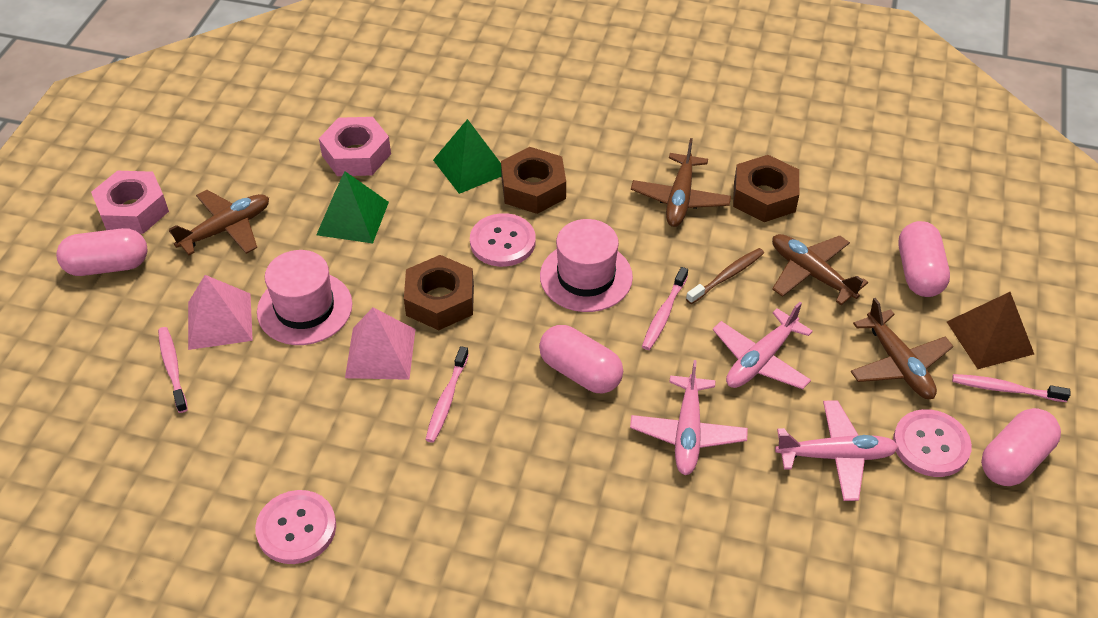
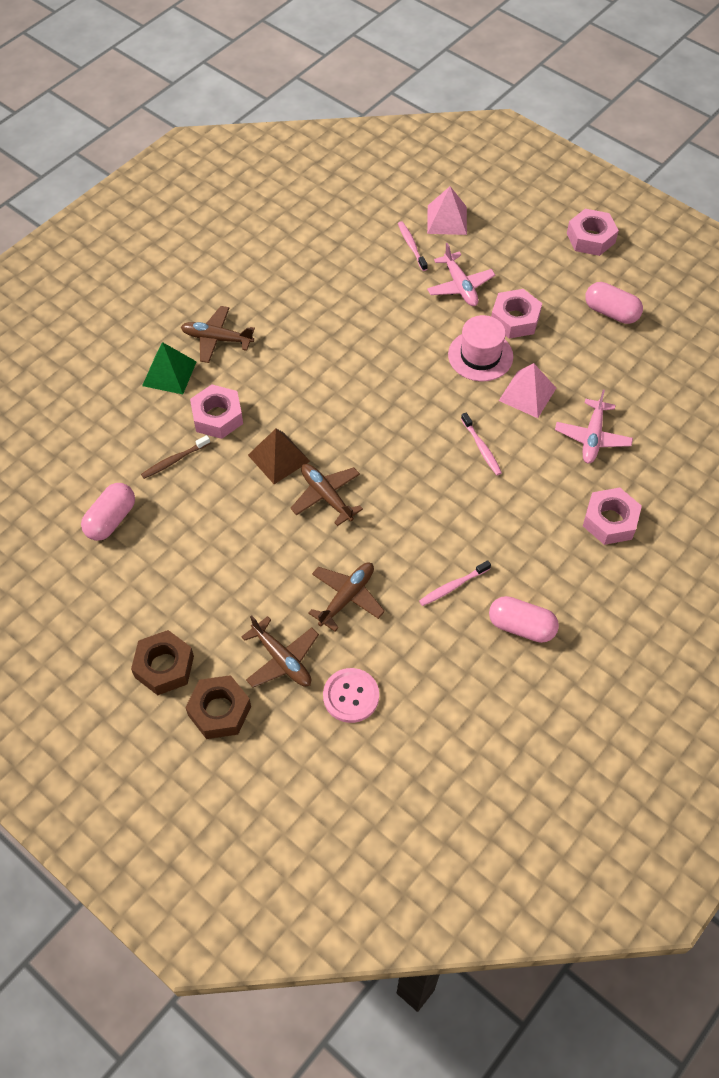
brown nut: [404,255,474,330] [501,147,566,214] [733,155,799,222] = 3 -> [131,630,194,695] [185,675,251,739] = 2
green pyramid: [316,171,389,243] [433,119,502,194] = 2 -> [142,342,197,394] = 1
pink button: [255,490,336,564] [470,213,536,267] [893,409,972,477] = 3 -> [323,668,379,723] = 1
pink capsule: [56,228,147,276] [539,325,623,393] [899,221,950,297] [981,408,1061,486] = 4 -> [81,483,135,541] [489,596,559,643] [585,282,643,324] = 3
pink hat: [257,250,353,345] [540,219,633,312] = 2 -> [448,315,513,381] = 1
pink nut: [91,171,169,234] [319,117,391,176] = 2 -> [190,384,243,439] [491,289,542,338] [567,209,619,256] [583,488,642,545] = 4
pink plane: [630,360,748,475] [713,302,813,389] [775,400,898,501] = 3 -> [427,243,495,306] [555,390,633,463] = 2
pink toothbrush: [158,327,188,413] [425,346,469,443] [642,267,688,350] [952,374,1071,402] = 4 -> [398,221,428,271] [419,560,491,606] [461,413,502,475] = 3

